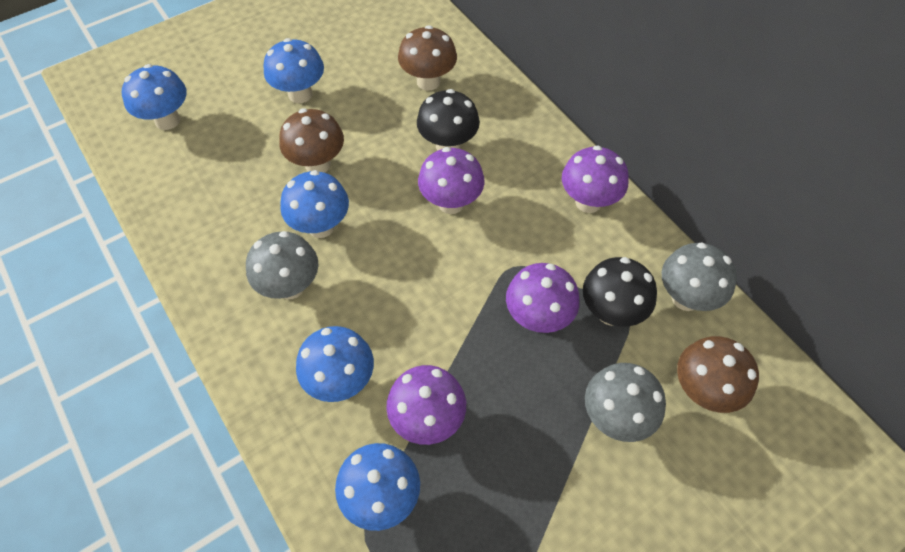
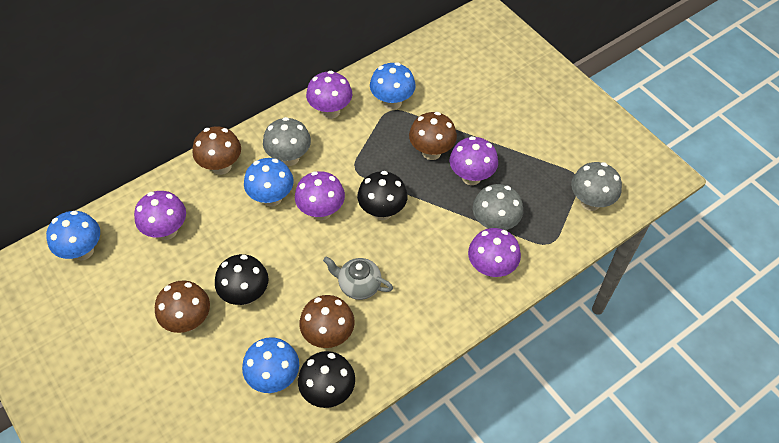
black mushroom: [417,89,480,151] [583,257,657,327] = 2 -> [215,254,269,305] [298,351,355,408] [357,171,408,220] = 3
blue mushroom: [122,64,187,130] [263,38,324,103] [280,170,349,238] [296,326,374,402] [335,443,420,531] = 5 -> [46,211,100,261] [242,337,299,393] [244,158,294,207] [370,62,416,110] = 4
brown mushroom: [279,108,344,173] [398,25,457,91] [677,336,759,413] = 3 -> [155,281,210,333] [193,127,241,175] [299,295,355,348] [409,112,457,160] = 4
grey teapot: none = 0 -> [323,257,393,300] = 1
purple mushroom: [386,365,466,445] [418,147,485,214] [506,263,580,333] [562,145,629,213] = 4 -> [134,191,186,240] [295,171,345,220] [306,71,352,119] [450,136,498,185] [468,228,521,278] = 5

